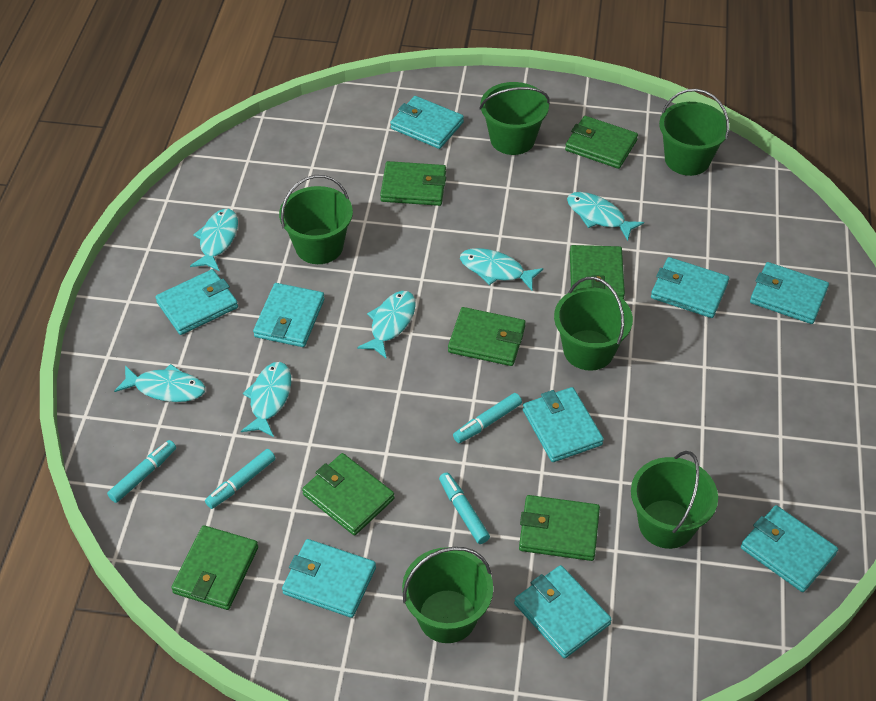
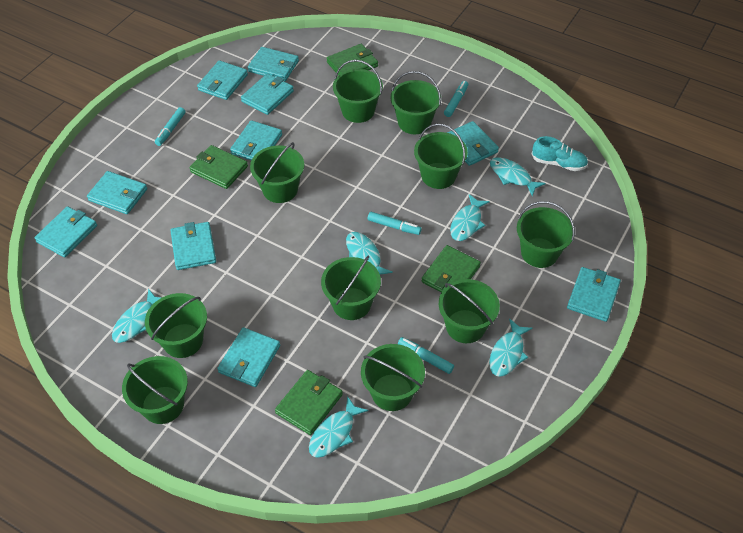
green bucket: [279,175,353,264] [402,547,493,643] [480,82,550,155] [554,277,633,371] [631,451,718,549] [659,89,729,176] = 6 -> [122,356,188,424] [145,293,207,358] [250,142,304,203] [321,256,381,320] [333,60,383,123] [361,344,425,411] [390,71,441,134] [414,124,468,189] [439,279,500,343] [517,201,575,268] = 10
green wallet: [171,525,258,610] [302,453,395,535] [380,161,446,206] [448,307,526,366] [519,495,600,561] [565,116,638,169] [570,245,625,300] = 7 -> [190,145,248,189] [275,370,343,435] [327,44,378,75] [422,245,481,293] = 4
turquoise shoe: none = 0 -> [532,136,588,171] = 1
turquoise wallet: [156,269,238,335] [253,283,325,347] [282,539,376,618] [390,96,464,149] [514,565,612,658] [523,387,604,462] [651,257,729,318] [741,505,838,592] [750,262,829,324] = 9 -> [34,206,97,258] [87,171,147,214] [170,222,216,270] [197,60,248,100] [217,327,280,387] [230,120,282,160] [241,74,294,115] [248,47,299,81] [447,121,499,166] [567,267,621,322] = 10

